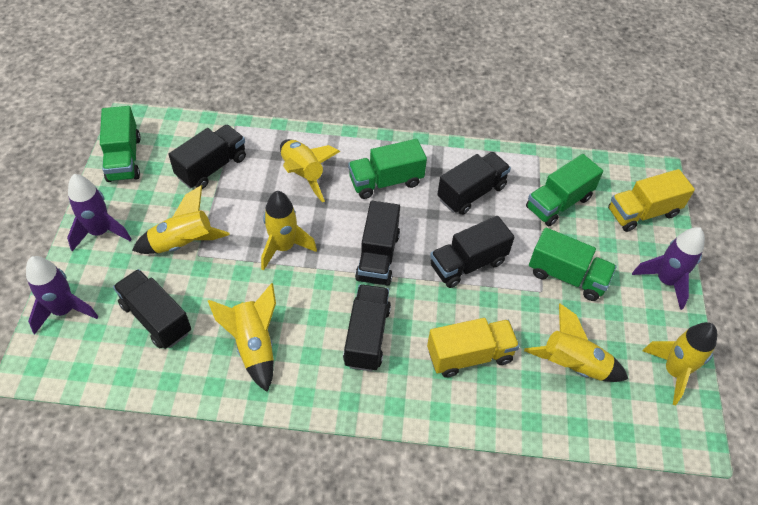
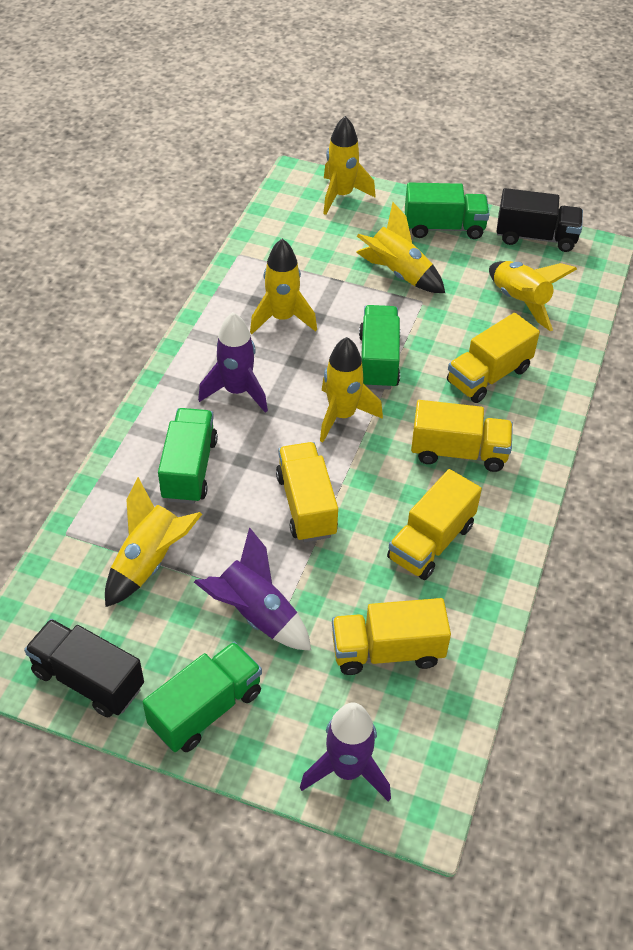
black truck: [113,269,191,349] [169,125,246,189] [343,284,391,372] [355,201,400,286] [430,216,515,288] [437,152,511,215] = 6 -> [24,619,144,717] [497,188,583,252] = 2
yellow truck: [427,318,519,378] [608,169,695,232] = 2 -> [276,442,338,542] [332,598,451,675] [387,469,482,580] [411,400,513,472] [447,313,540,403] = 5

